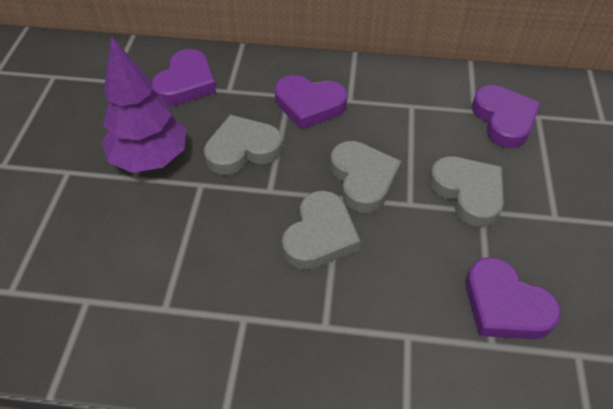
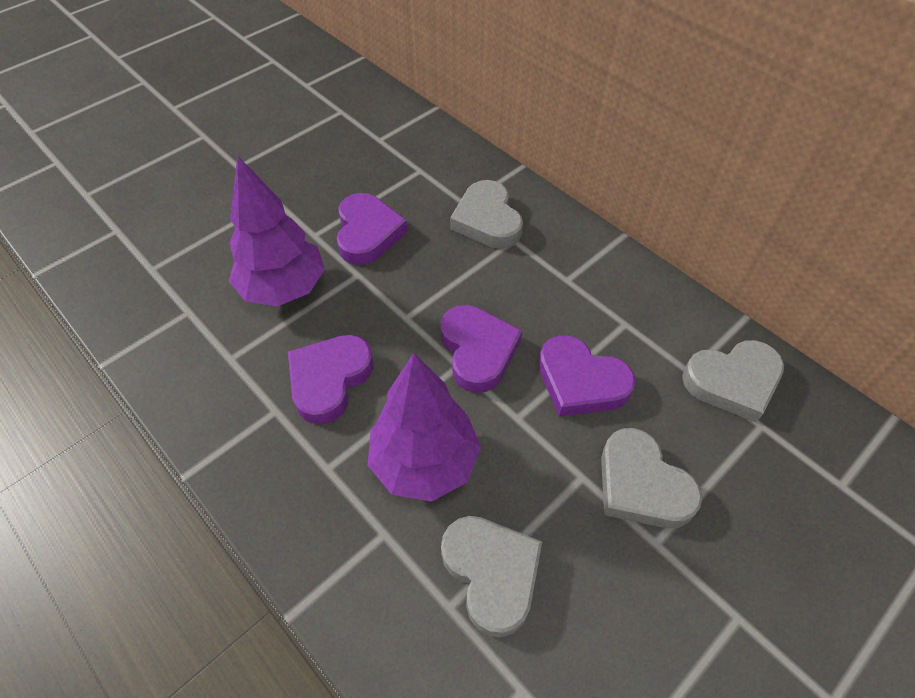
purple tree: [102,36,187,173] = 1 -> [229,155,325,306] [368,353,481,502] = 2

